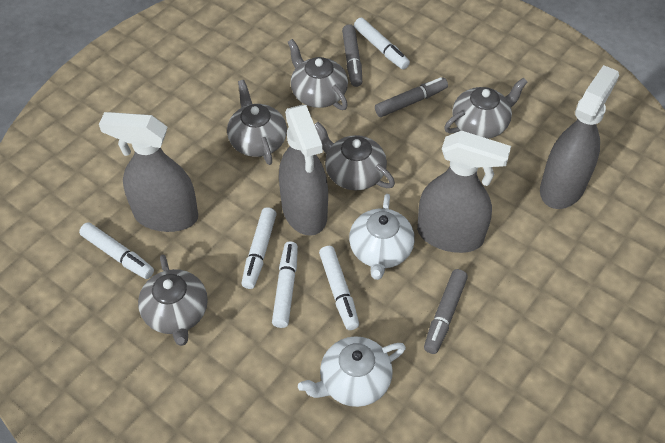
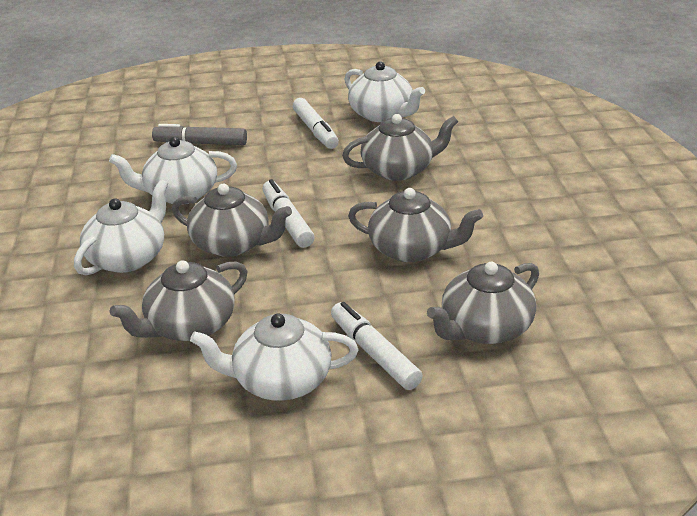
grey marker: [342,24,362,87] [375,77,448,117] [424,269,468,354] = 3 -> [152,124,247,145] = 1
grey spray bottle: [99,112,198,232] [279,105,328,236] [417,131,511,253] [540,65,619,209] = 4 -> none = 0
white marker: [79,222,154,279] [241,207,277,289] [272,241,298,328] [319,246,359,330] [354,18,410,70] = 5 -> [262,179,315,248] [292,98,339,149] [331,302,423,390] = 3
white teapot: [298,336,406,407] [349,194,415,280] = 2 -> [74,179,168,275] [109,137,237,205] [190,313,358,401] [345,61,425,122] = 4

